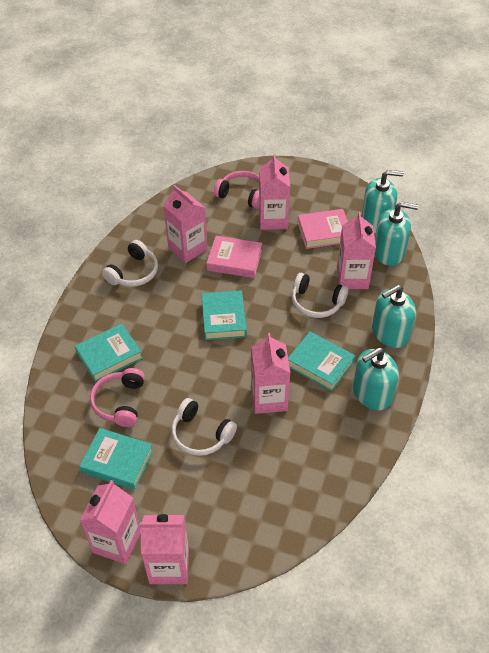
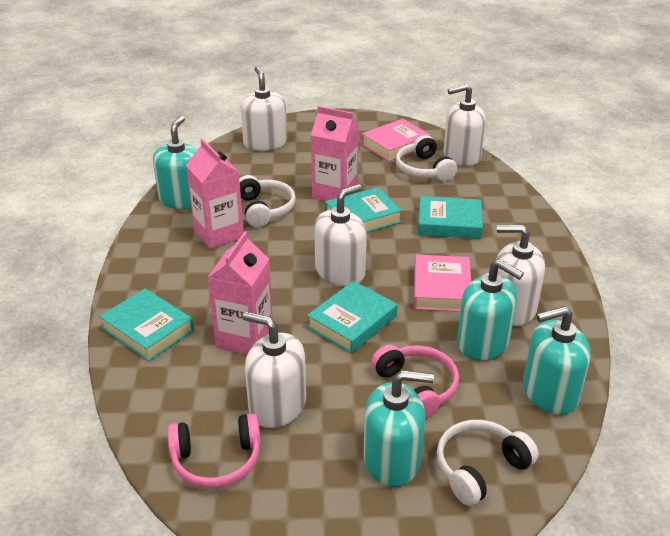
pink carton: [80,480,141,564] [140,514,189,584] [163,185,208,263] [251,333,290,414] [259,154,290,230] [337,212,376,289] = 6 -> [186,139,244,249] [207,231,273,355] [311,106,359,201] = 3
white soap dispenser: none = 0 -> [241,66,287,151] [242,312,306,428] [314,184,367,286] [444,84,486,166] [496,225,545,326] = 5

